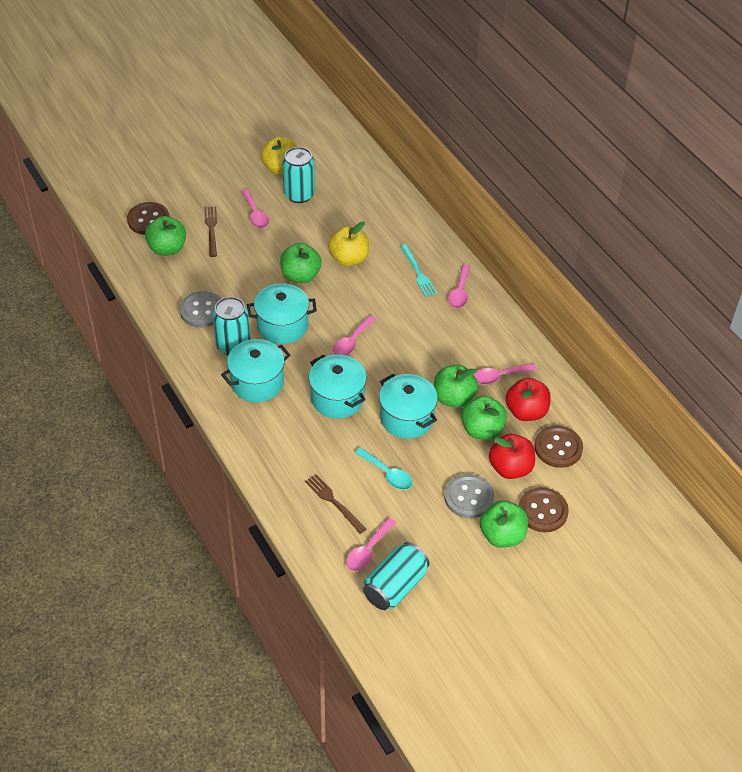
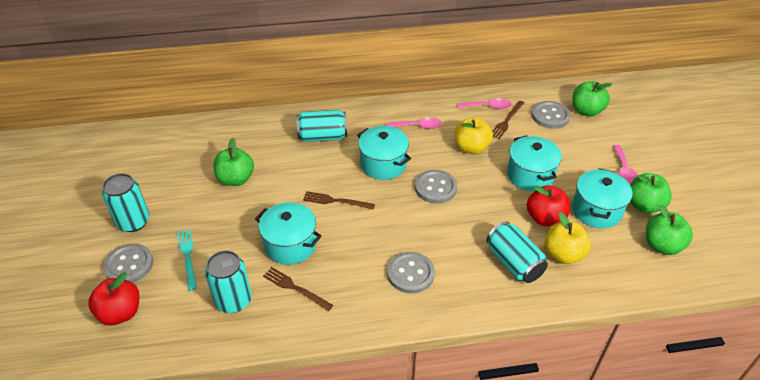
brown button: [127,202,170,235] [518,487,569,532] [534,425,583,468] = 3 -> none = 0
brown fork: [204,206,217,257] [305,474,366,534] = 2 -> [263,267,333,311] [303,191,375,210] [492,101,525,139] = 3
green apple: [145,216,186,256] [280,243,322,283] [434,365,478,408] [461,396,507,440] [480,500,528,548] = 5 -> [213,138,254,186] [573,81,612,117] [630,173,672,213] [646,205,693,255] = 4
grey button: [180,291,221,328] [444,474,494,518] = 2 -> [103,243,153,283] [387,252,435,293] [415,170,457,204] [532,101,571,129] = 4
pink spoon: [242,190,269,228] [333,315,376,356] [346,518,396,571] [448,264,471,308] [474,363,537,385] = 5 -> [386,117,442,129] [457,98,512,109] [613,145,637,184] = 3
turquoise can: [213,297,250,355] [282,147,315,203] [363,542,430,610] = 3 -> [102,173,150,232] [205,250,252,313] [296,110,347,142] [486,222,548,283] = 4
turquoise spoon: [355,447,412,490] = 1 -> none = 0

